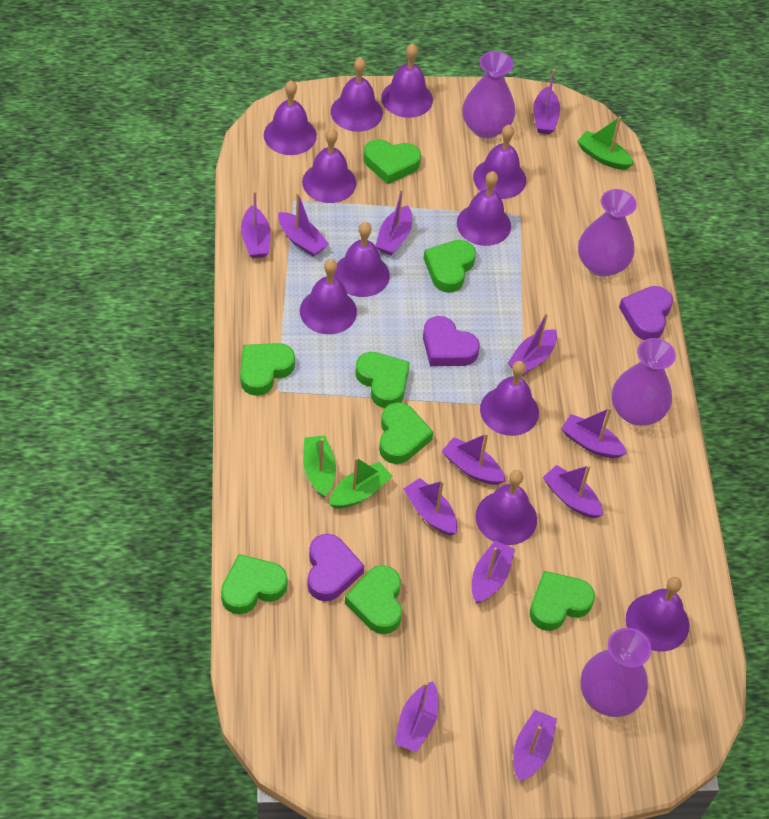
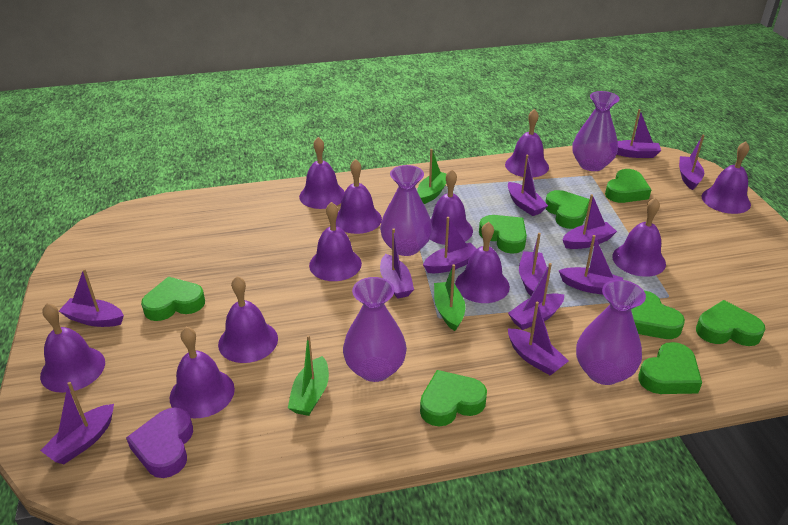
purple heart: [307,534,364,601] [423,316,480,366] [619,286,673,340] = 3 -> [126,407,193,478] = 1

